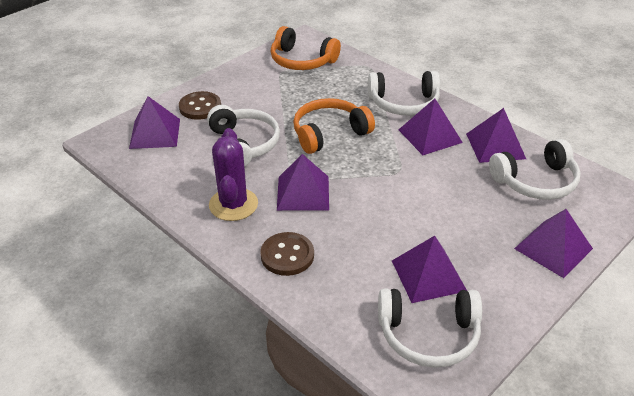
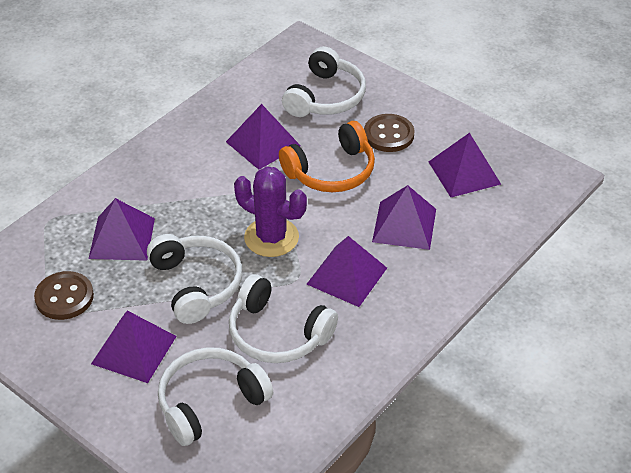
orange headphones: [271,26,341,70] [293,98,375,154] = 2 -> [279,121,375,192] = 1

